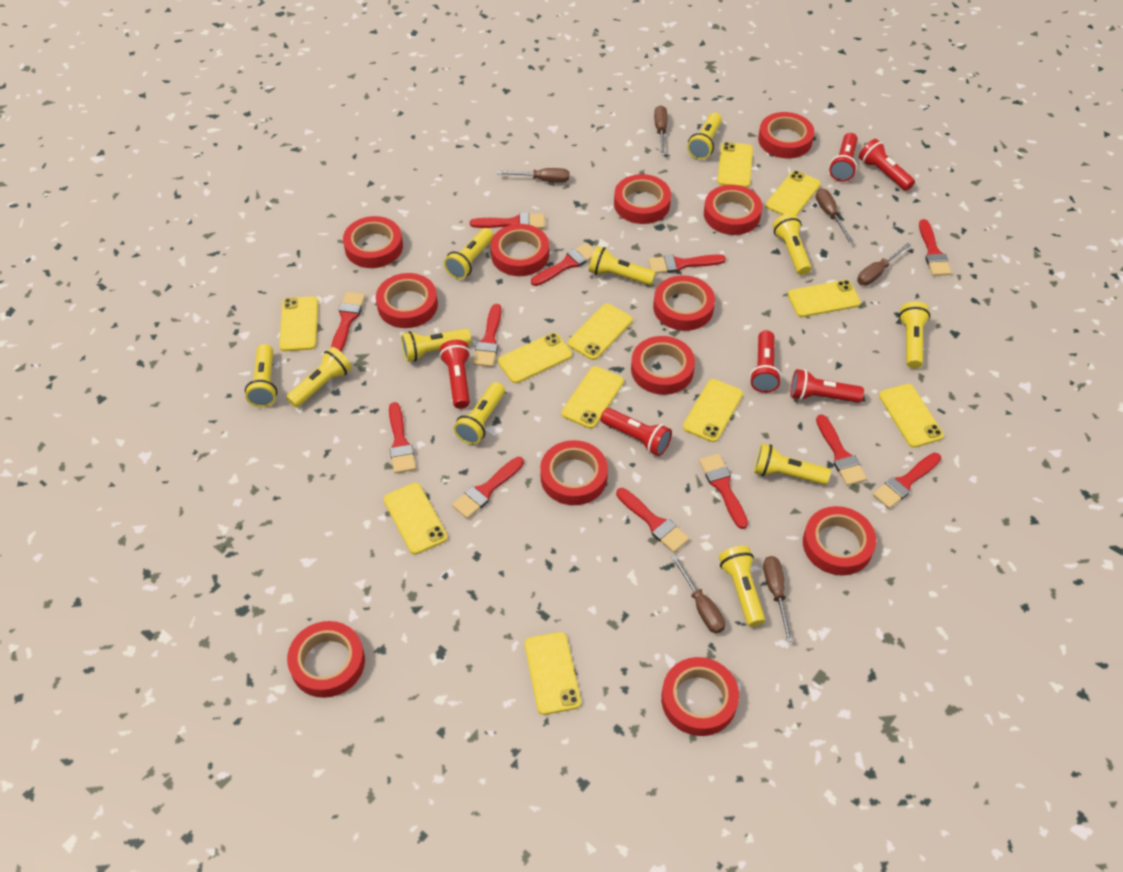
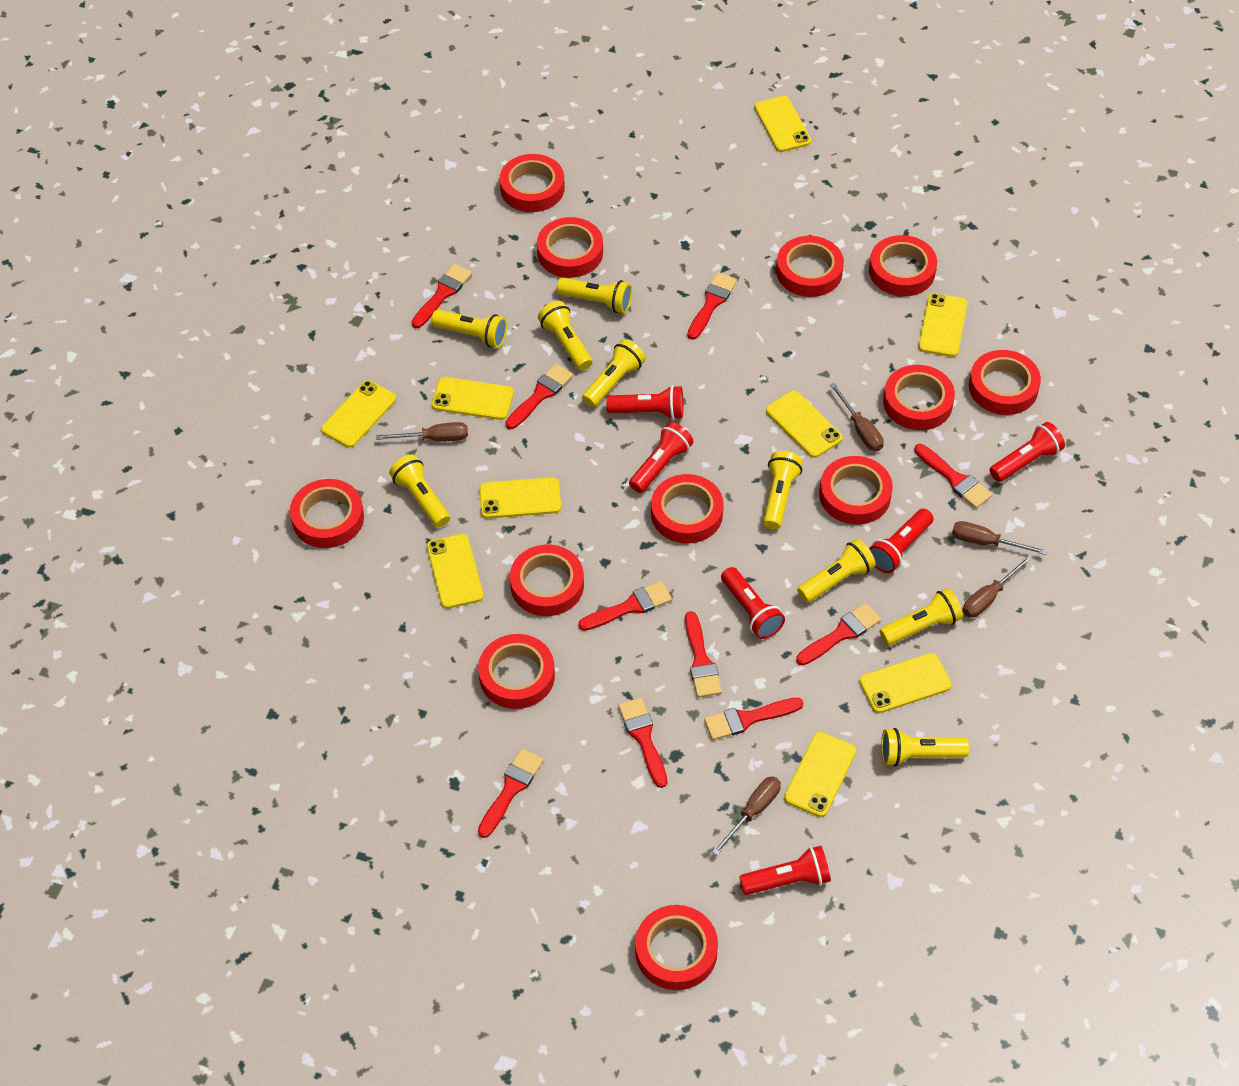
brown screwdriver: [497,168,570,183] [654,105,667,155] [671,555,725,634] [763,556,793,642] [816,188,853,242] [857,243,911,285] = 6 -> [376,422,468,441] [712,776,781,855] [830,383,884,451] [952,521,1047,555] [963,555,1032,618] = 5
red brush: [331,292,365,352] [389,402,416,473] [452,457,524,519] [470,213,545,229] [473,304,502,367] [531,243,595,286] [616,488,689,553] [648,254,726,274] [699,453,748,529] [816,414,867,486] [873,453,941,509] [919,219,952,276] = 12 -> [411,264,472,328] [478,749,543,838] [505,364,573,429] [578,581,672,631] [618,697,667,788] [685,611,722,698] [687,272,737,340] [704,698,803,740] [796,603,881,666] [914,444,992,508] = 10
yellow flashlight: [245,344,277,407] [286,347,352,408] [401,329,471,362] [444,228,494,279] [454,382,505,445] [589,246,656,285] [687,113,722,160] [719,546,765,627] [754,444,831,485] [773,213,811,275] [899,302,930,368] = 11 -> [389,454,450,528] [431,310,507,348] [538,301,592,371] [557,278,632,313] [582,339,645,407] [763,451,803,529] [797,539,876,603] [880,588,963,645] [881,728,969,767] = 9
yellow phone: [279,296,318,351] [384,483,448,554] [498,333,572,383] [525,632,581,715] [562,366,624,429] [568,304,633,360] [683,379,743,442] [717,142,753,188] [766,171,821,215] [788,280,861,317] [879,384,944,448] = 11 -> [321,380,396,447] [427,534,484,609] [432,377,514,420] [479,477,561,519] [754,96,811,152] [766,391,843,458] [784,732,856,817] [859,653,951,713] [918,293,967,357] = 9

